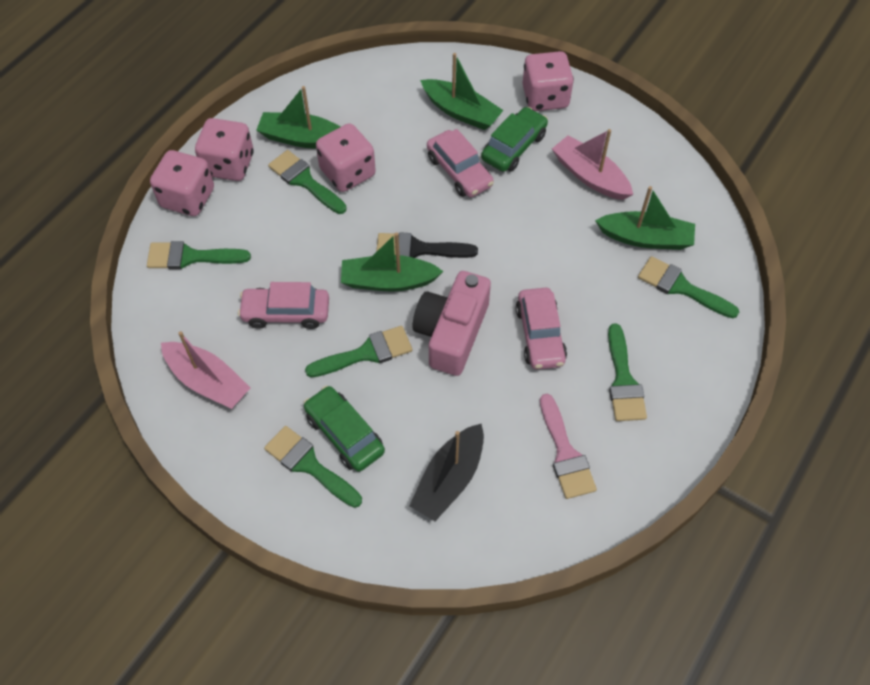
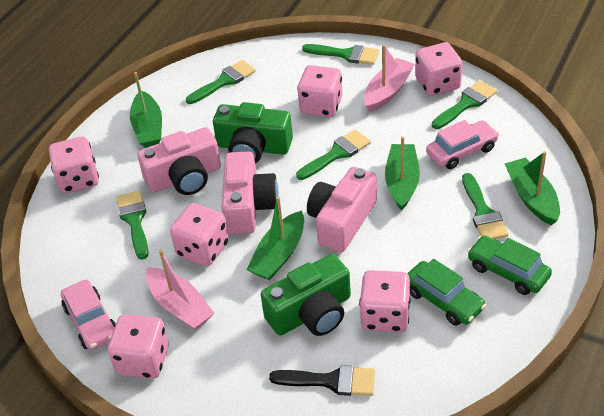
black boat: [409,423,484,521] = 1 -> none = 0
green camera: none = 0 -> [213,102,293,163] [261,254,351,336] = 2
pink brush: [540,394,597,499] = 1 -> none = 0
pink camera: [412,271,491,376] = 1 -> [137,127,221,195] [221,151,279,234] [307,167,377,252] = 3
pink car: [238,282,329,329] [427,129,494,197] [516,288,567,369] = 3 -> [61,280,116,350] [426,120,499,169] = 2
pink dice: [150,150,214,216] [195,118,253,181] [316,123,376,192] [522,51,574,111] = 4 -> [49,136,99,193] [108,314,169,379] [170,203,229,266] [297,65,343,117] [359,270,411,332] [415,42,463,96] = 6

